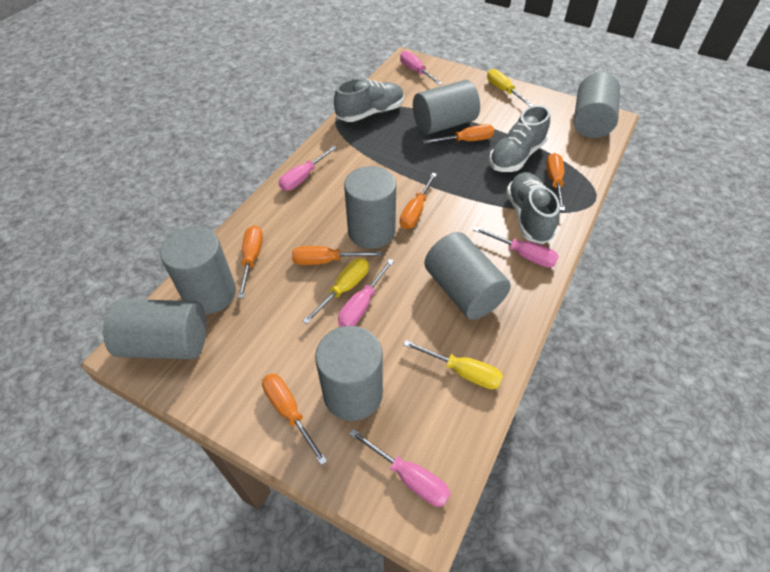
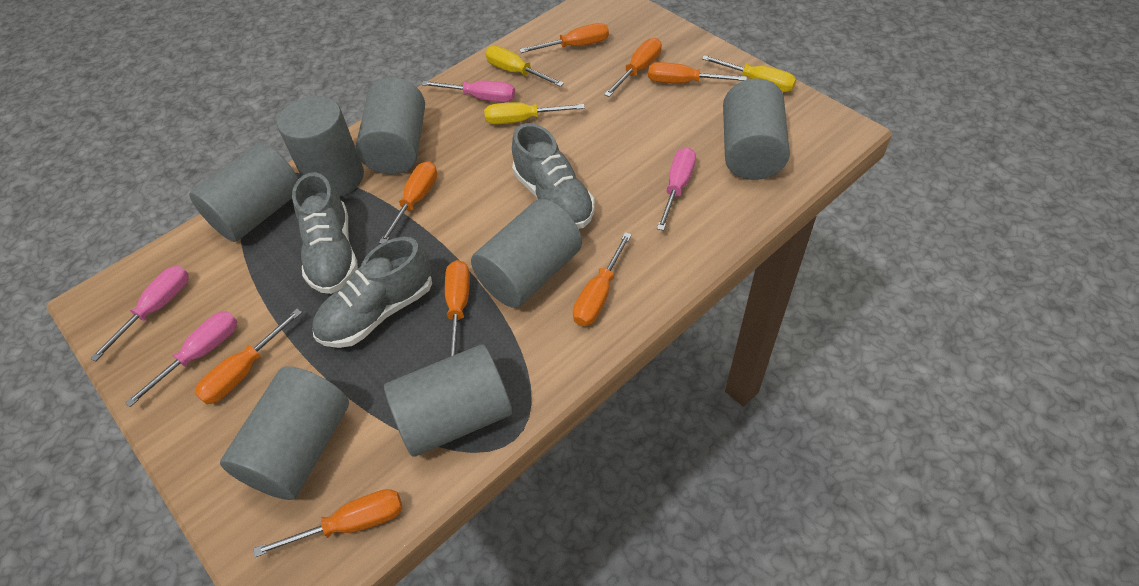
orange screwdriver: [238,225,263,298] [262,374,327,465] [292,246,382,265] [400,173,437,229] [423,124,494,144] [546,153,565,211] = 6 -> [195,309,302,404] [253,489,402,557] [379,161,437,244] [445,260,470,357] [519,23,609,53] [573,232,632,326] [604,38,662,97] [648,62,747,83] = 8
pink screwdriver: [279,146,337,191] [338,259,394,327] [349,429,451,507] [400,51,443,85] [474,227,559,267] = 5 -> [90,266,189,361] [125,311,237,407] [421,81,515,102] [657,147,696,231] = 4

